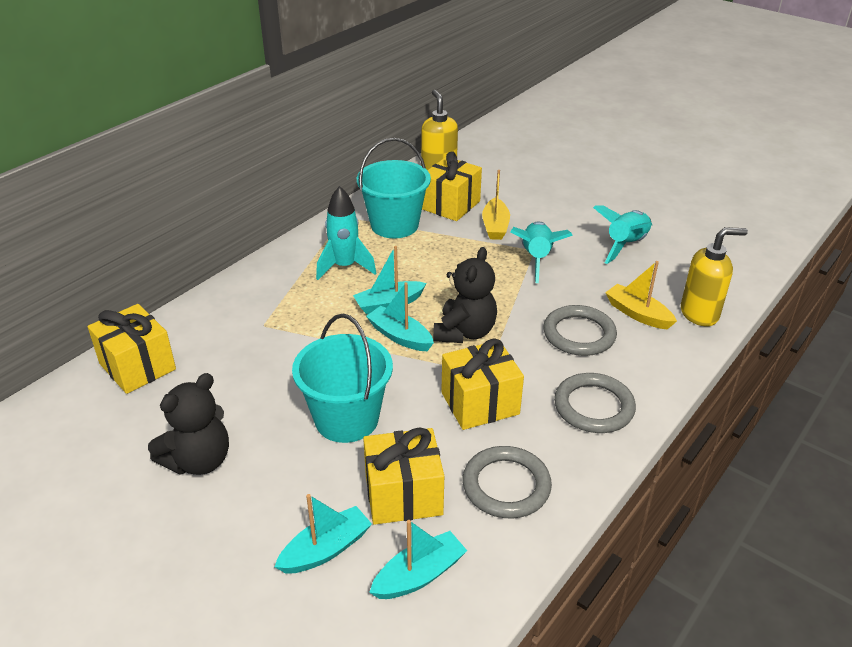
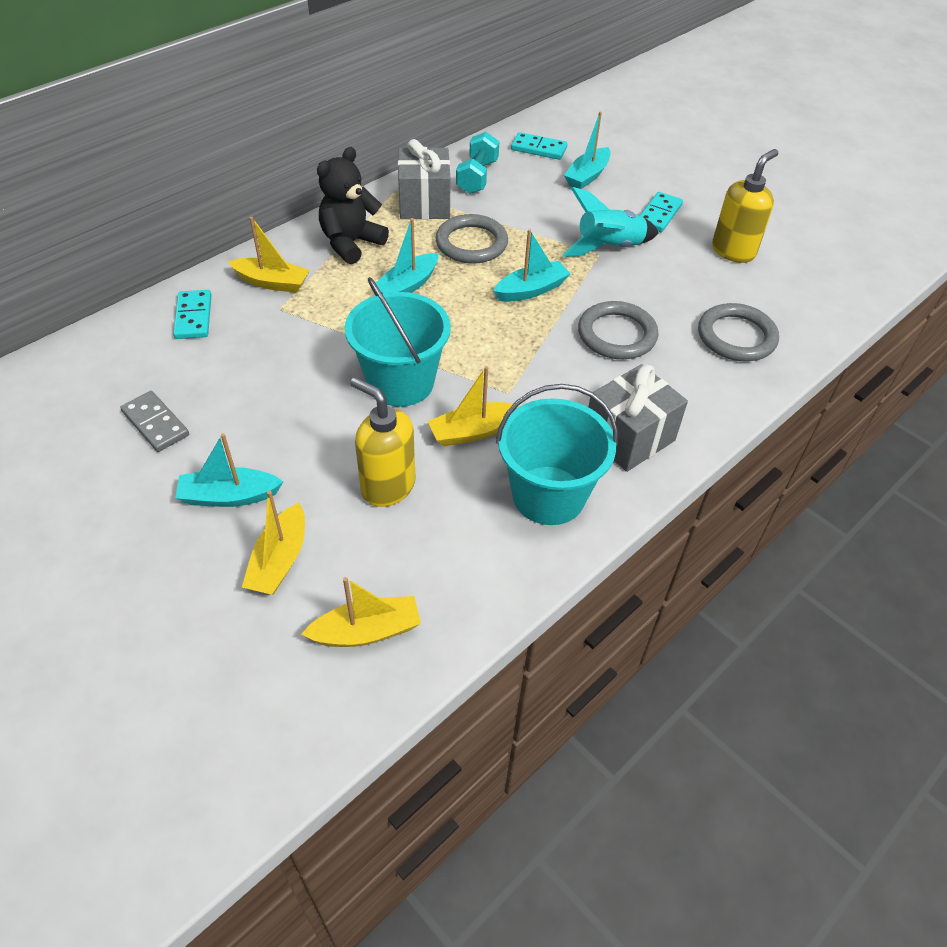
black teddy bear: [148,373,229,475] [433,247,497,343] = 2 -> [317,147,389,264] = 1
grey domino: none = 0 -> [121,391,189,452] = 1
grey gift: none = 0 -> [398,139,450,220] [588,364,688,472] = 2
turquoise domino: none = 0 -> [173,290,211,339] [511,132,568,160] [640,192,683,232] = 3
turquoise dumbbell: none = 0 -> [456,132,499,194] = 1
turquoise rocket: [316,186,376,280] [510,222,573,283] [593,206,652,264] = 3 -> [563,187,658,257] = 1
yellow boat: [482,170,510,240] [605,261,677,329] = 2 -> [228,217,310,293] [242,490,305,595] [302,577,421,647] [428,366,520,446] = 4
yellow gift: [87,304,176,394] [363,427,444,525] [422,151,482,221] [441,339,524,430] = 4 -> none = 0

